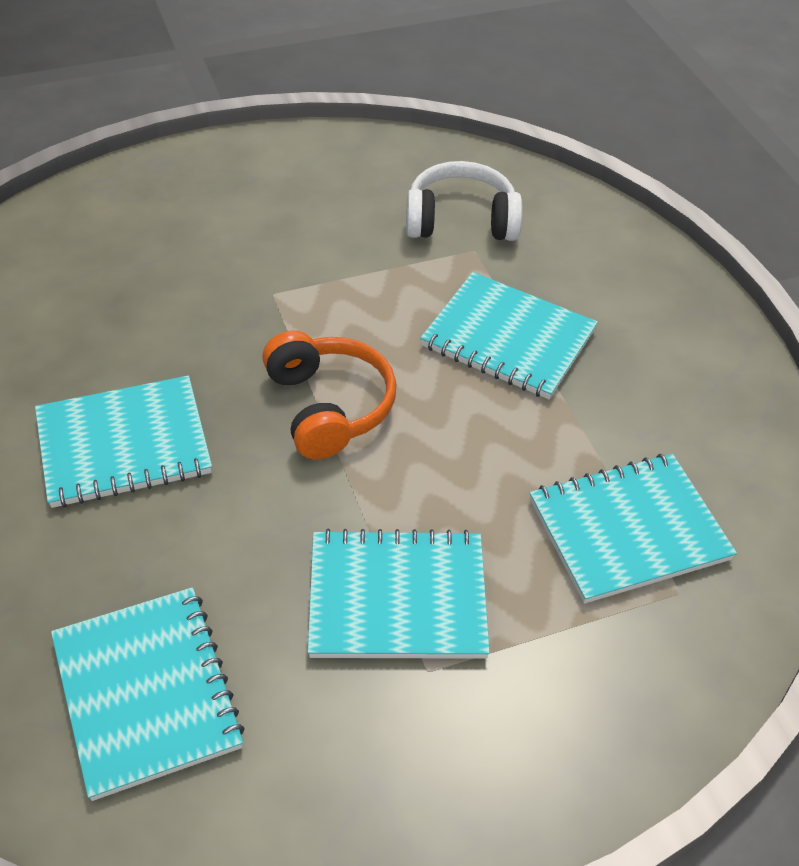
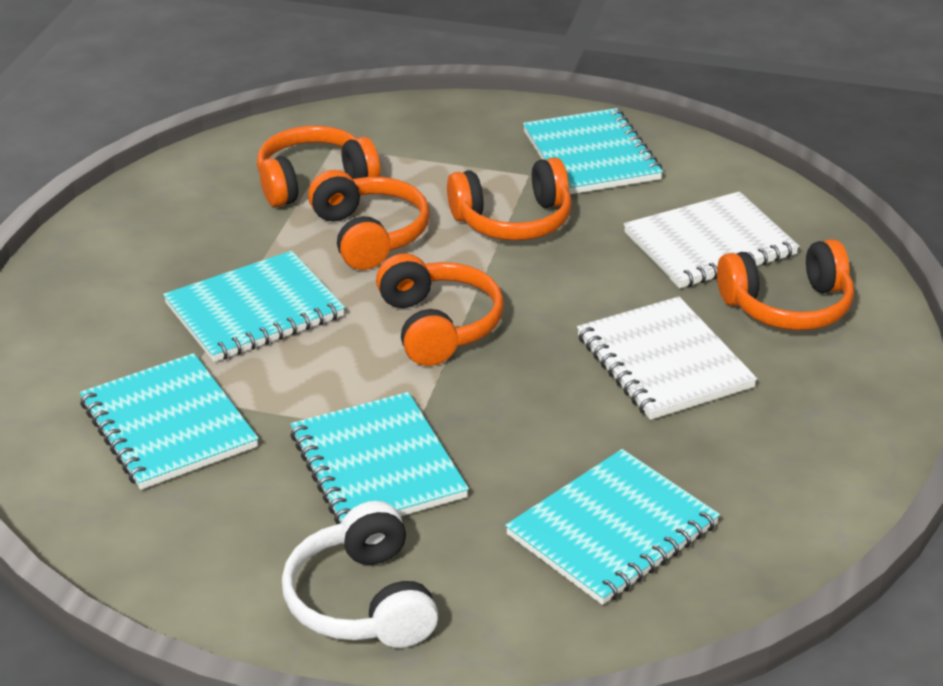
orange headphones: [262,331,396,459] = 1 -> [257,126,380,207] [308,170,429,270] [376,253,504,366] [447,157,572,241] [717,239,854,330] = 5
white notebook: none = 0 -> [577,296,757,420] [624,191,799,288] = 2

